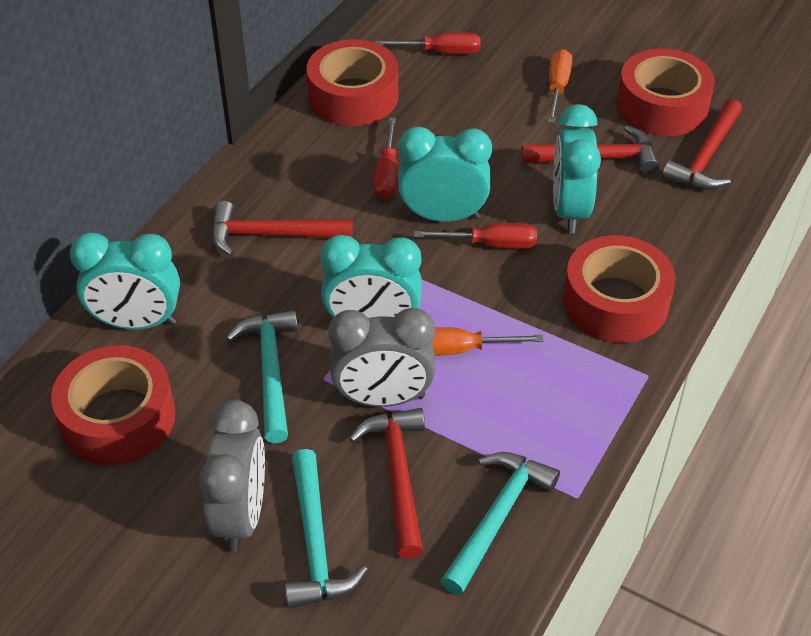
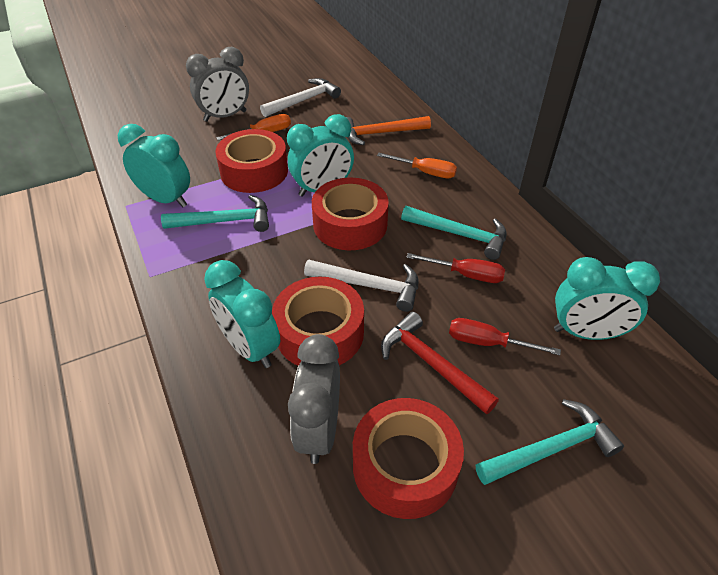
orange hammer: none = 0 -> [346,116,431,145] = 1
red hammer: [212,201,353,256] [349,408,425,559] [521,126,659,175] [662,99,742,190] = 4 -> [381,312,499,414] = 1
red screwdriver: [374,117,398,200] [375,33,481,54] [414,223,537,249] = 3 -> [406,253,505,283] [449,318,561,355] = 2
white hammer: none = 0 -> [260,78,341,117] [304,260,418,312] = 2

